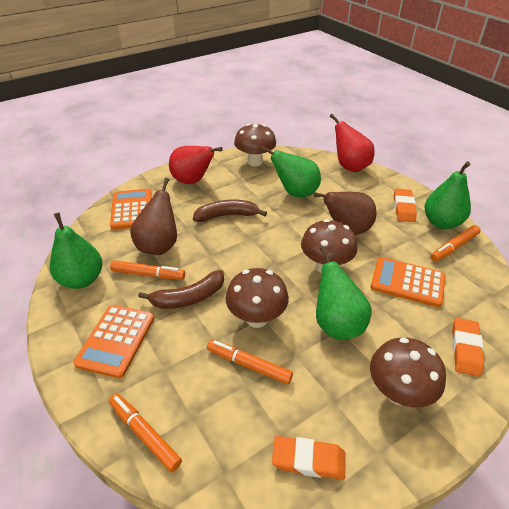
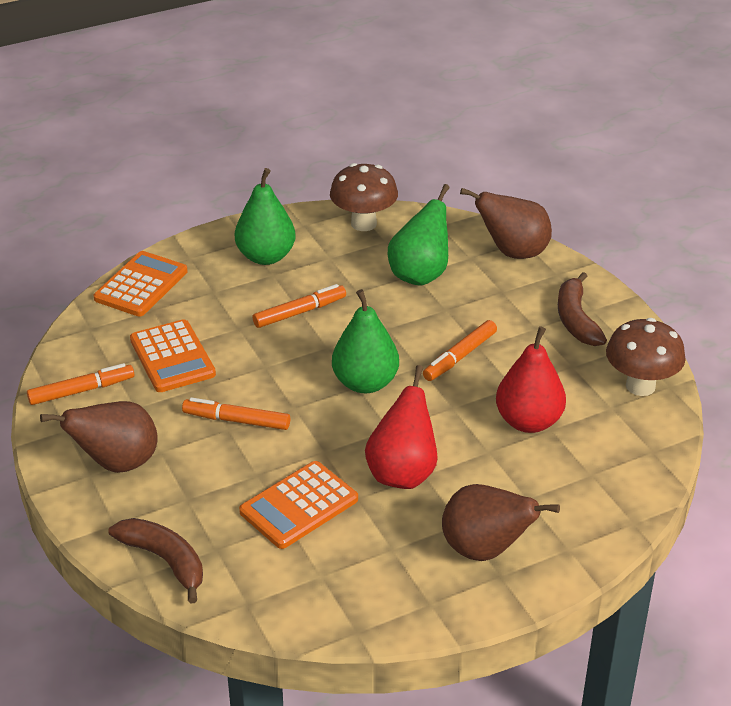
brown mushroom: [226,268,289,328] [234,124,276,166] [301,219,358,273] [370,337,446,408] = 4 -> [330,163,398,231] [606,318,686,396] = 2
brown pear: [130,178,177,255] [314,192,377,235] = 2 -> [40,401,158,473] [442,484,560,561] [460,188,552,259] = 3
green pear: [50,213,102,289] [261,146,321,197] [316,246,372,340] [424,162,471,229] = 4 -> [235,168,296,265] [332,289,399,393] [388,184,450,286] = 3
orange eraser: [272,436,345,480] [394,189,417,222] [452,318,484,377] = 3 -> none = 0

